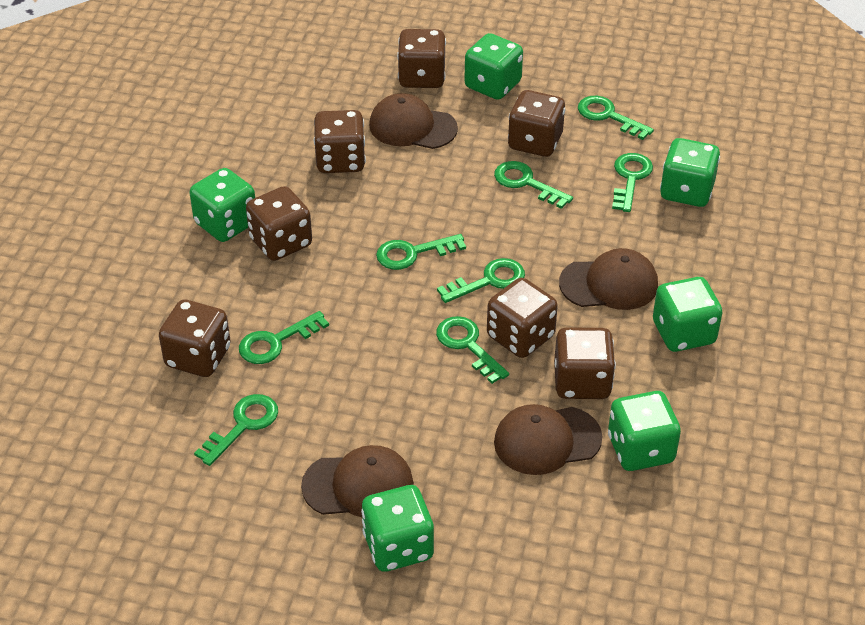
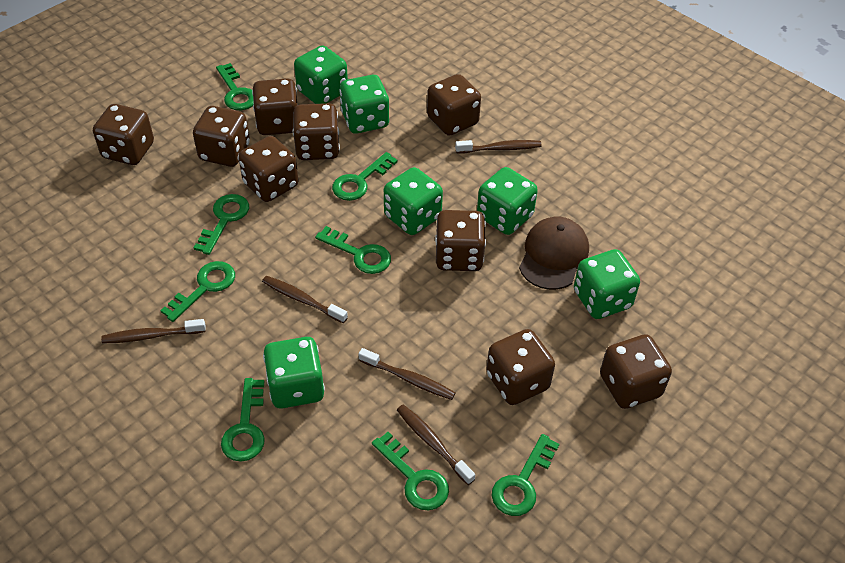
brown cap: [301,445,414,518] [369,93,458,149] [494,404,602,475] [559,248,658,310] = 4 -> [519,217,589,290] = 1
brown dice: [159,299,231,377] [246,186,312,261] [314,110,366,173] [397,29,446,88] [487,278,558,358] [508,90,565,157] [554,327,616,399] = 7 -> [93,104,154,165] [193,106,250,167] [238,136,298,202] [252,78,297,135] [293,103,340,160] [427,74,481,136] [435,210,486,271] [486,329,555,405] [600,334,672,409] = 9
brown toothbrush: none = 0 -> [101,319,206,344] [262,276,348,323] [359,348,455,400] [397,405,475,485] [455,140,542,153] = 5

